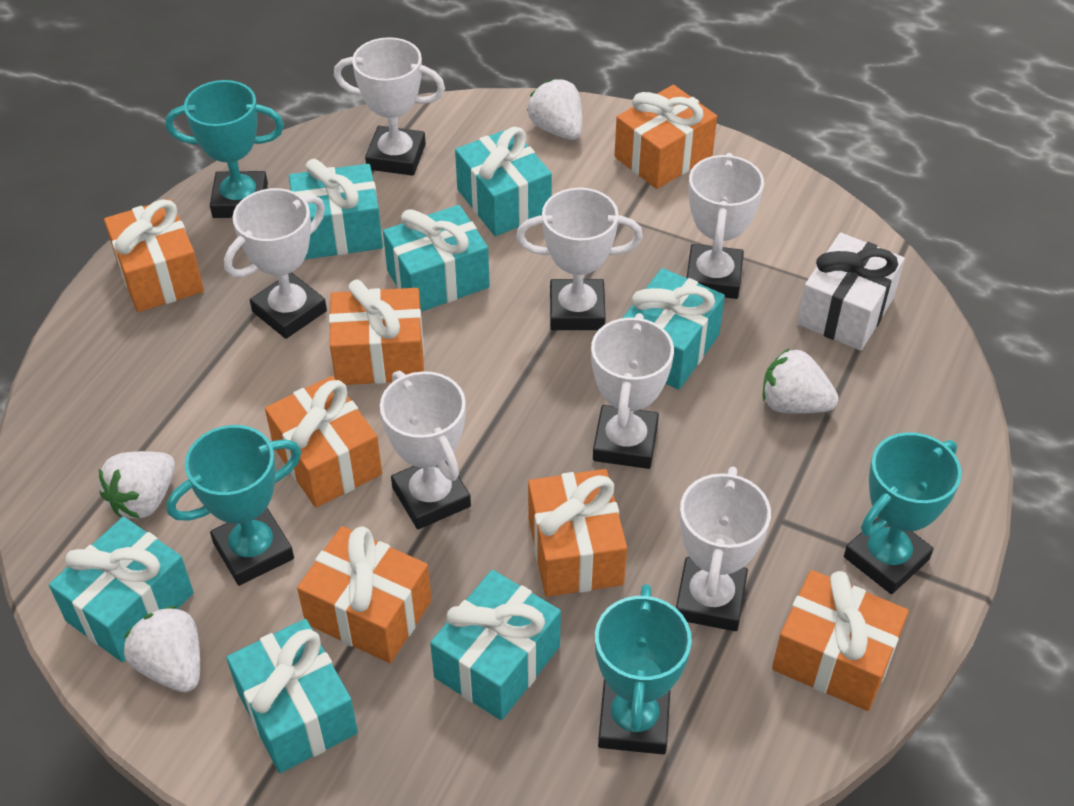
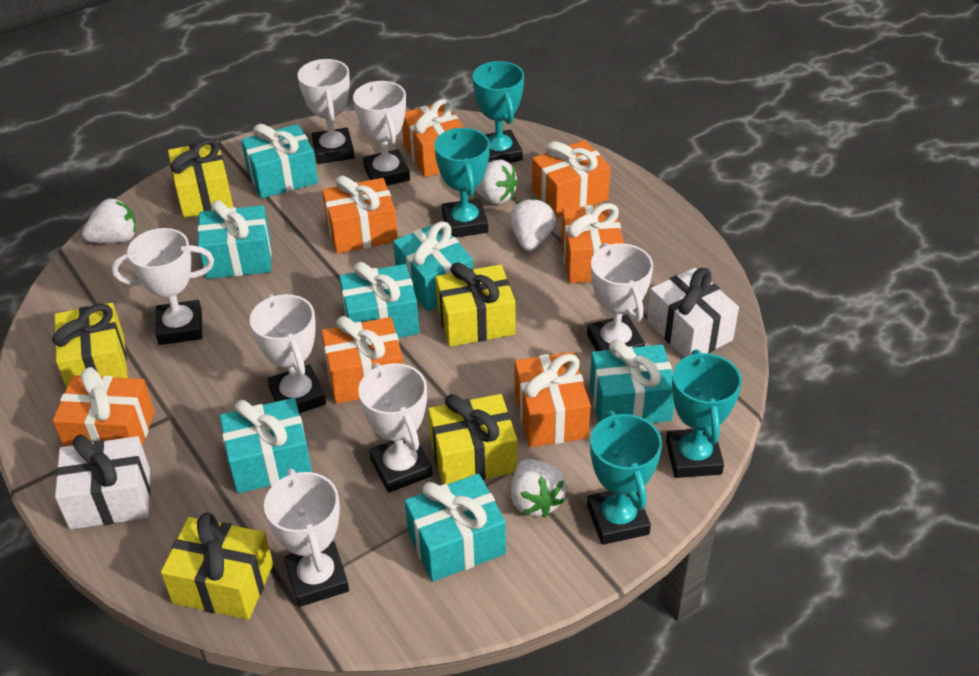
white gift: [797,233,905,351] = 1 -> [55,435,150,530] [647,268,739,358] = 2
yellow gift: none = 0 -> [52,303,128,388] [161,513,273,620] [168,138,233,218] [428,394,517,485] [435,262,515,347] = 5

